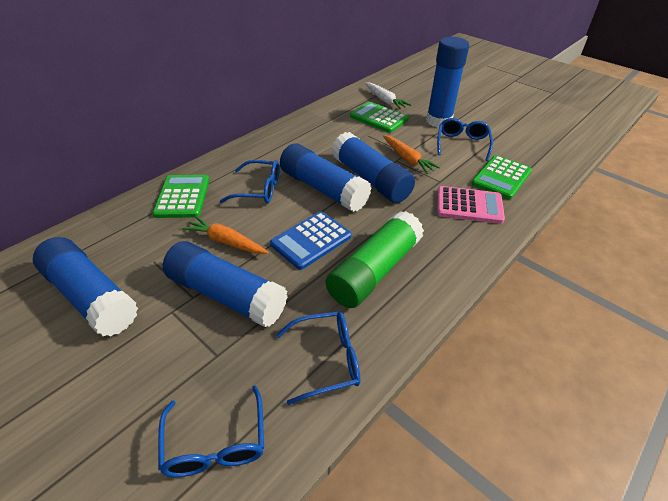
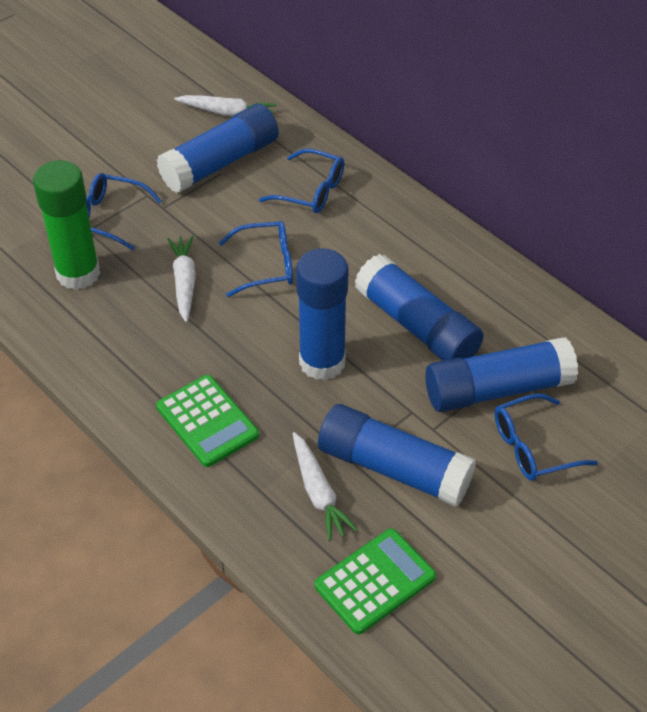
blue calculator: [270,212,352,270] = 1 -> none = 0
green calculator: [153,175,209,218] [350,102,409,133] [472,155,532,199] = 3 -> [156,375,259,467] [315,528,436,635] = 2
orange carrot: [182,216,268,254] [383,135,441,174] = 2 -> none = 0
pink calculator: [437,186,505,224] = 1 -> none = 0
white carrot: [365,82,411,110] = 1 -> [167,235,196,323] [174,95,277,117] [292,432,358,541] = 3

